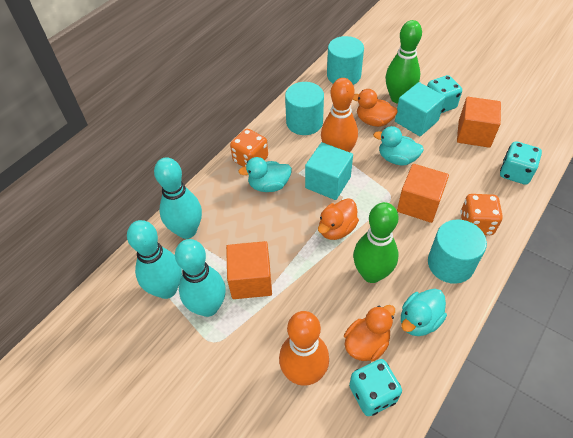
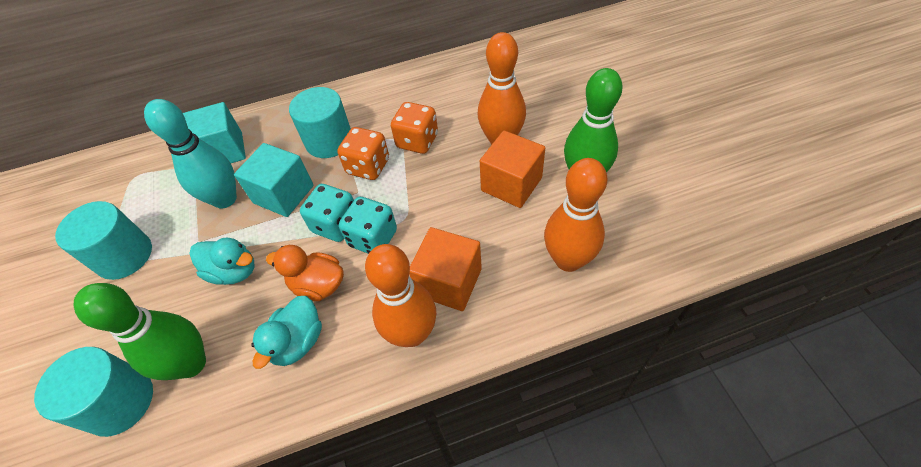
orange bowling pin: [279,311,329,386] [321,78,358,152] = 2 -> [365,244,436,347] [478,32,526,145] [544,158,607,272] = 3
orange cube: [226,241,272,299] [397,164,449,223] [457,97,501,148] = 3 -> [409,227,482,311] [480,130,545,208] = 2
orange duck: [318,198,359,240] [344,305,395,361] [353,89,398,127] = 3 -> [266,245,344,301] = 1
turquoise bowling pin: [127,220,182,299] [154,157,202,239] [175,239,226,317] = 3 -> [144,99,237,208] = 1
turquoise dice: [349,359,402,416] [427,75,462,113] [500,141,542,185] = 3 -> [300,184,354,242] [339,197,397,254] = 2
turquoise duck: [238,157,292,192] [373,126,424,166] [401,289,447,336] = 3 -> [190,238,255,285] [251,296,322,369] = 2

